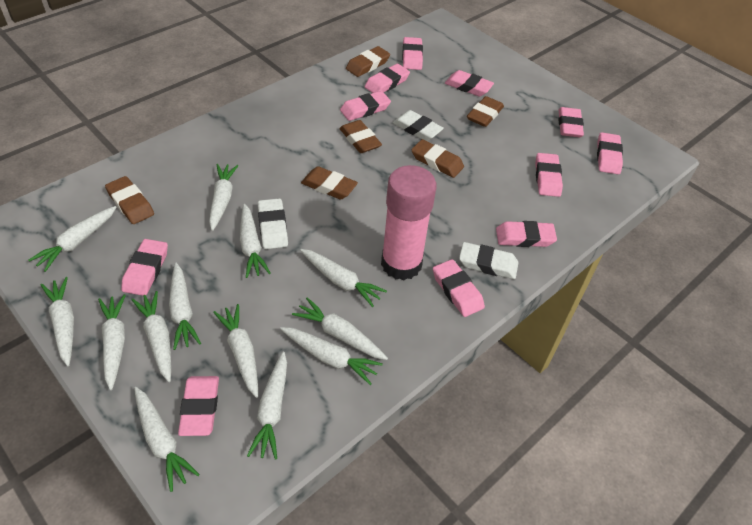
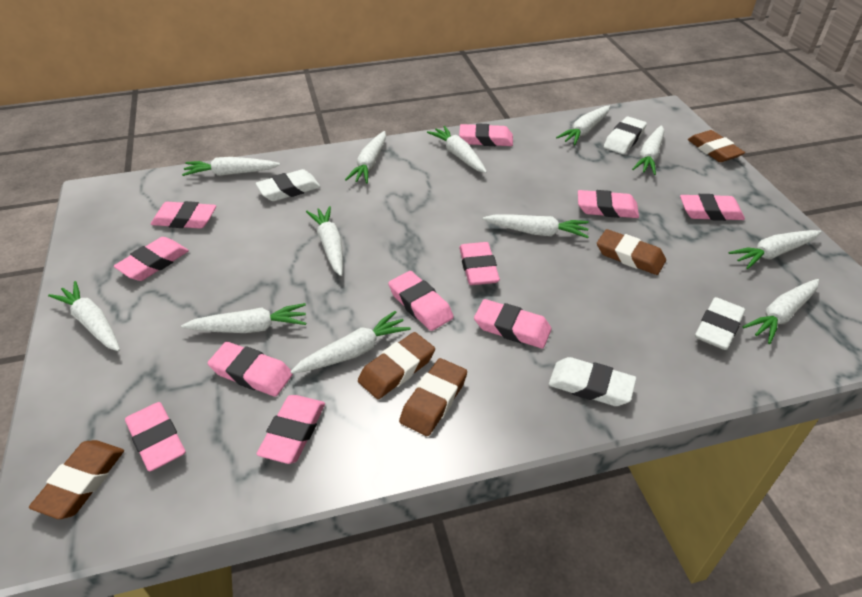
brown eraser: [105,176,154,224] [301,166,358,200] [339,120,382,153] [346,46,390,77] [411,139,464,178] [467,96,504,127] = 6 -> [29,440,124,519] [358,332,435,399] [399,358,467,436] [597,229,666,275] [688,130,745,162] = 5
pink glue stick: [381,165,437,280] = 1 -> none = 0
white carrot: [28,206,117,272] [40,277,74,366] [98,294,126,390] [131,291,171,382] [134,387,200,492] [169,263,201,350] [209,164,238,231] [213,304,258,398] [240,204,271,278] [247,352,287,460] [280,327,383,385] [292,297,388,360] [300,249,387,307] = 13 -> [48,281,120,351] [181,303,306,333] [182,157,280,176] [290,311,411,374] [306,206,343,276] [345,131,386,184] [427,126,487,173] [483,215,589,238] [556,106,610,145] [632,125,664,175] [729,230,822,269] [742,279,819,344] = 12
white eraser: [258,198,288,249] [393,110,444,141] [459,242,518,279] = 3 -> [256,169,320,201] [549,357,636,406] [604,117,647,154] [695,297,745,350] = 4

